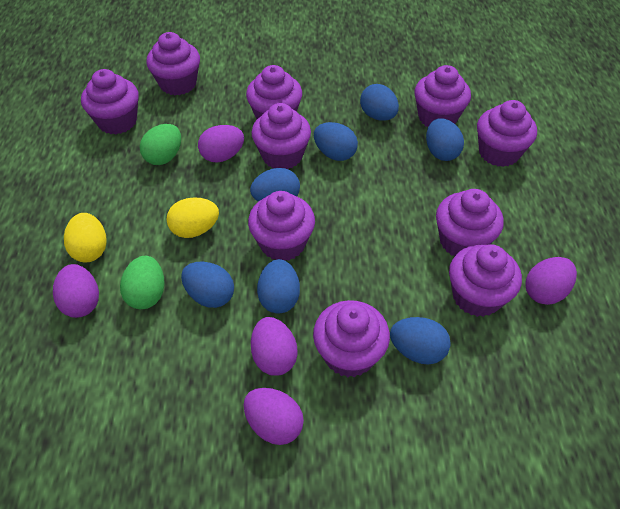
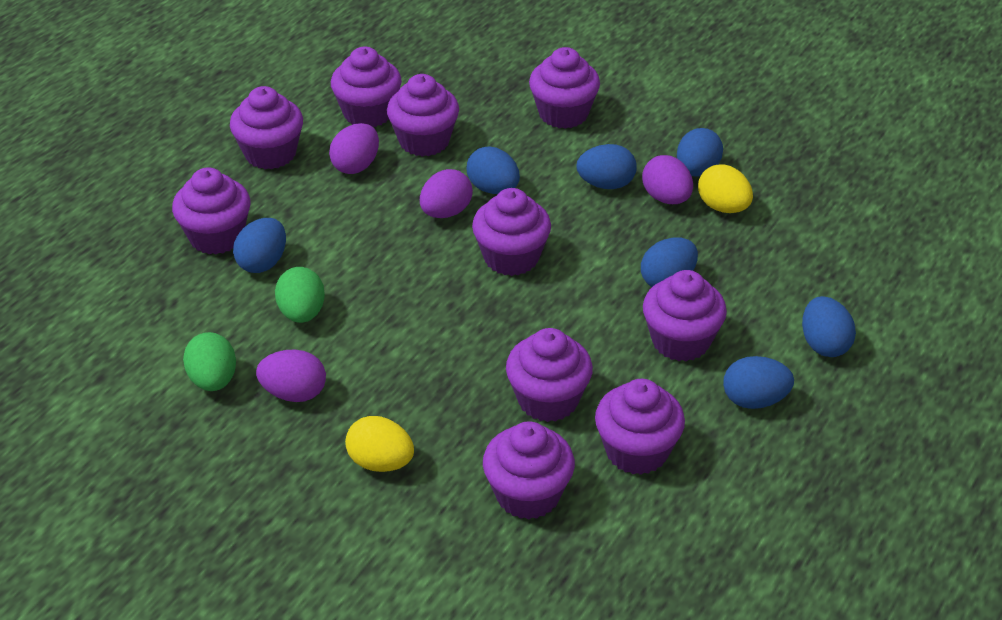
purple egg: [53,264,99,318] [198,125,244,163] [244,388,304,445] [251,317,298,376] [525,257,577,305] = 5 -> [256,349,326,402] [329,123,379,174] [420,169,473,218] [642,155,693,204] = 4

